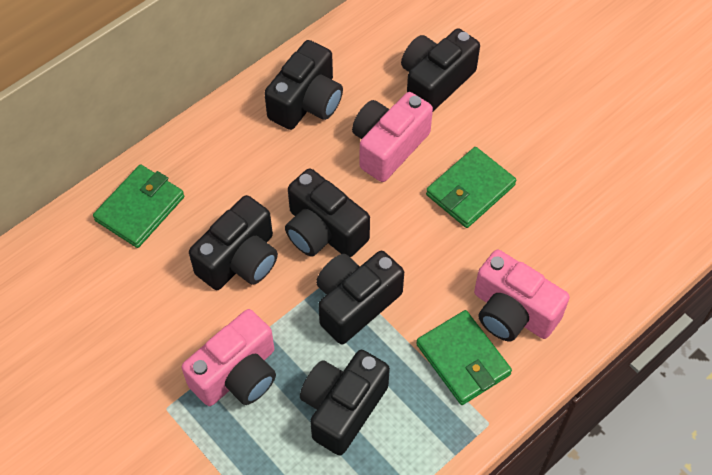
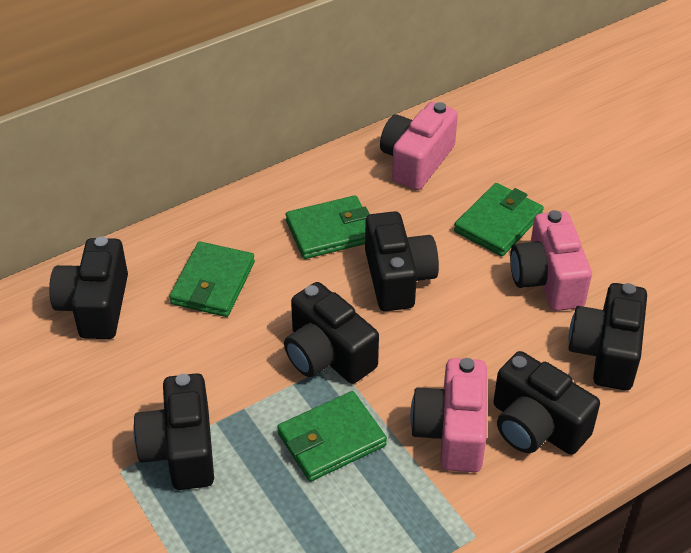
green wallet: [93,165,184,248] [416,310,512,405] [426,147,516,228] = 3 -> [169,241,255,317] [277,391,387,482] [286,195,370,259] [454,183,544,256] = 4

